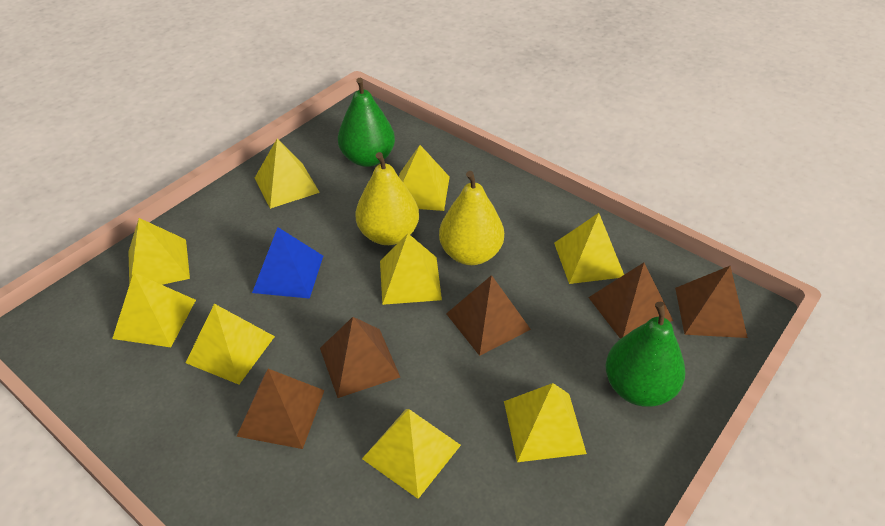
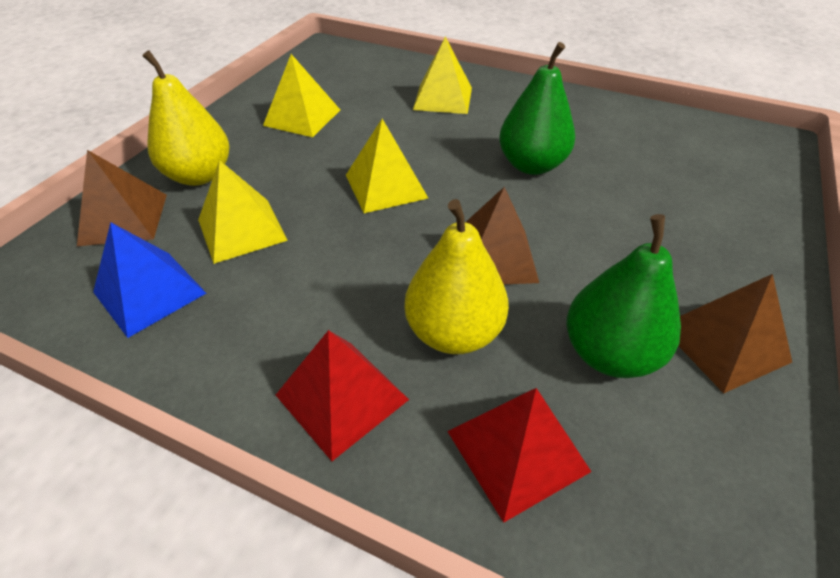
brown pyramid: [236,369,325,449] [320,317,400,398] [446,275,531,356] [588,263,673,339] [675,266,748,338] = 5 -> [77,150,167,246] [466,187,539,284] [678,274,792,394] = 3
red pyramid: none = 0 -> [276,330,409,461] [447,388,591,523] = 2
yellow pyramid: [112,272,196,347] [128,218,190,285] [186,304,275,384] [255,139,320,209] [362,409,461,499] [380,234,442,305] [399,145,450,211] [504,383,587,462] [554,213,624,284] = 9 -> [198,160,288,264] [263,54,340,137] [346,119,428,213] [413,36,472,114] = 4

